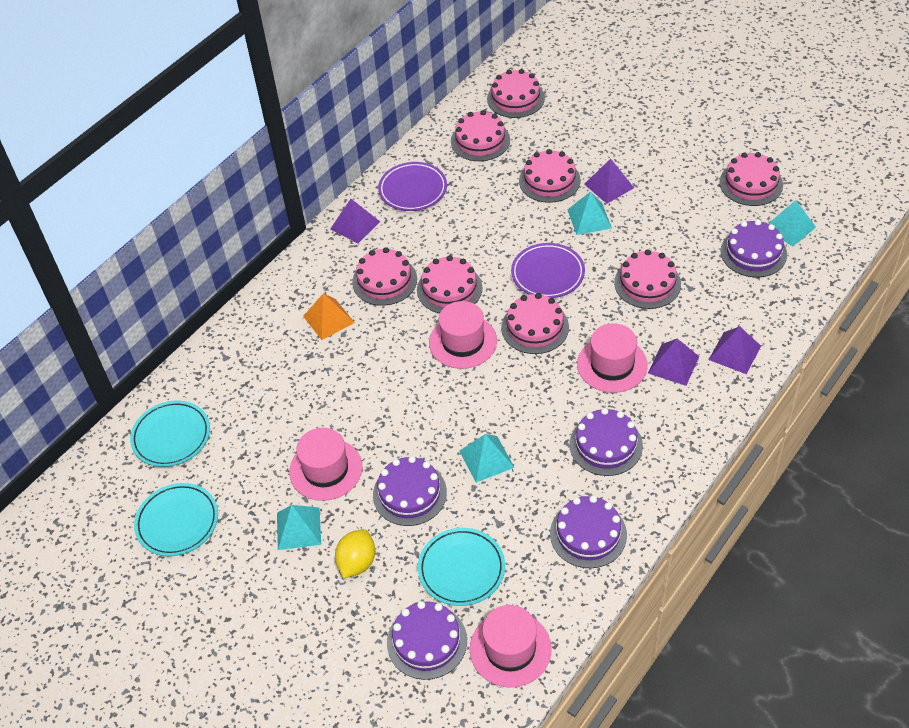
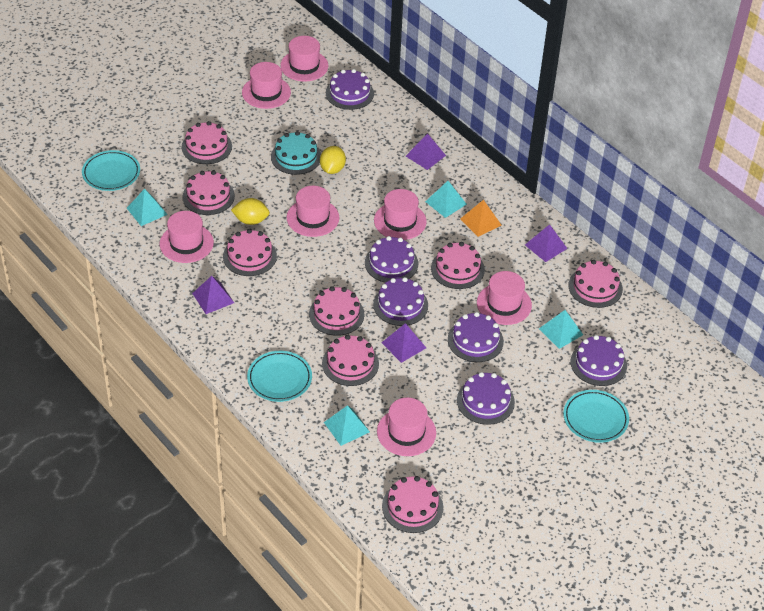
pink hat: [289,428,362,501] [429,301,497,369] [470,605,552,688] [577,323,648,393] = 4 -> [160,211,214,263] [242,62,291,109] [280,36,329,82] [287,186,339,237] [374,189,427,240] [377,397,436,456] [477,271,532,325] = 7
purple cake: [373,456,447,526] [387,601,467,680] [550,496,627,568] [569,408,643,476] [721,220,787,277] = 5 -> [326,69,374,110] [365,236,418,283] [373,277,428,326] [448,312,504,362] [457,372,515,425] [570,335,627,386] = 6
purple plate: [378,162,447,211] [511,243,585,298] = 2 -> none = 0
turquoise cake: none = 0 -> [271,131,321,175] = 1
yellow lemon: [335,529,375,578] = 1 -> [231,198,270,225] [320,146,346,174] = 2

